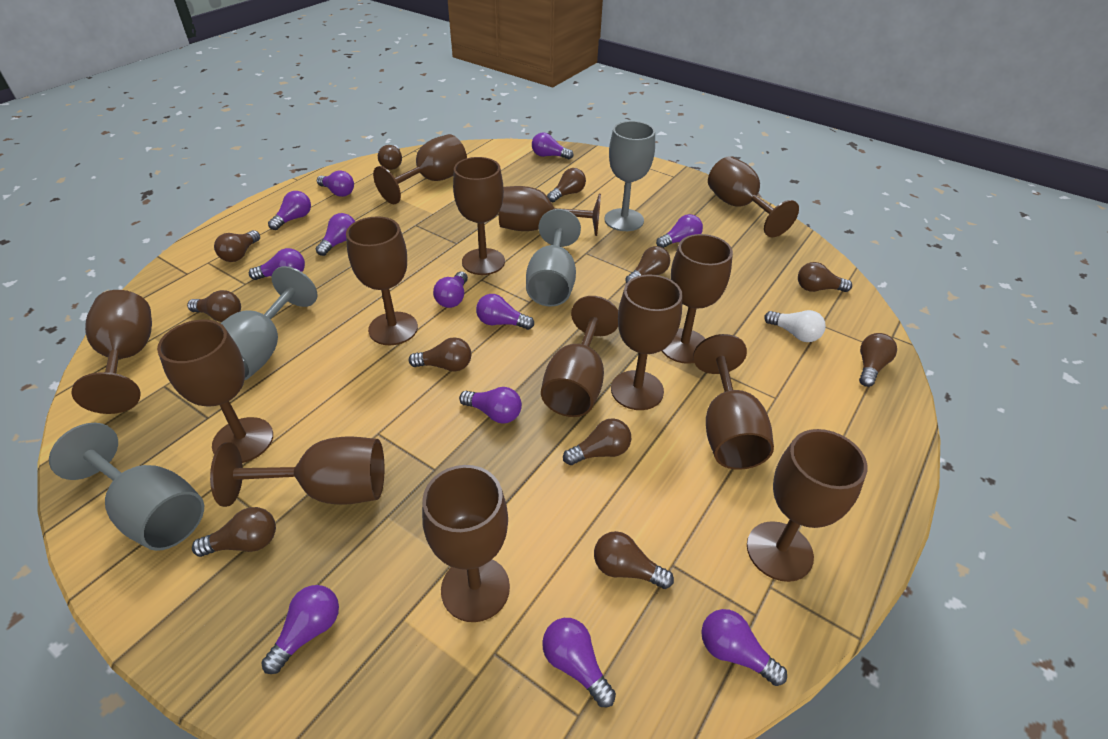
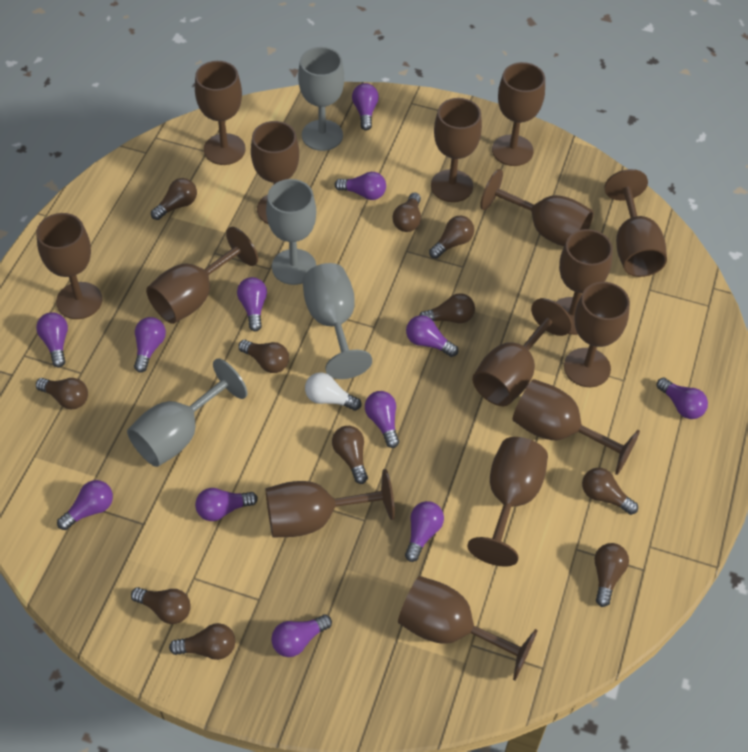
brown goblet: [72,290,152,414] [157,320,273,463] [210,437,384,507] [346,216,418,345] [373,134,467,204] [422,465,510,622] [453,157,505,275] [499,186,601,236] [541,296,618,417] [611,275,683,410] [662,234,733,364] [693,334,774,470] [708,156,799,237] [747,429,868,582] = 14 -> [36,213,102,319] [146,227,258,324] [195,61,246,165] [251,121,299,224] [266,469,395,538] [398,576,538,681] [431,98,482,202] [467,437,548,567] [472,298,572,406] [480,169,594,246] [492,62,545,166] [512,379,640,475] [556,229,613,335] [564,282,630,387] [604,169,667,277] = 15

